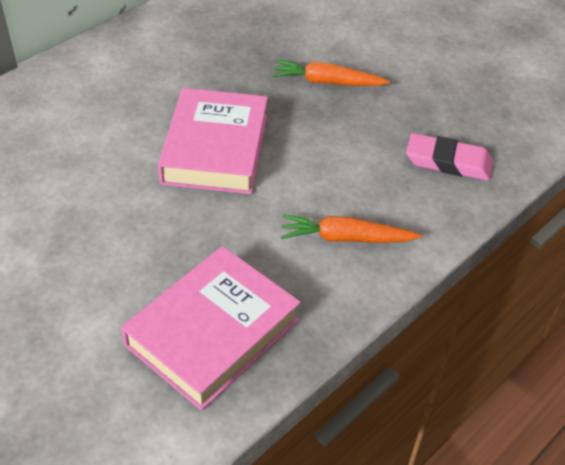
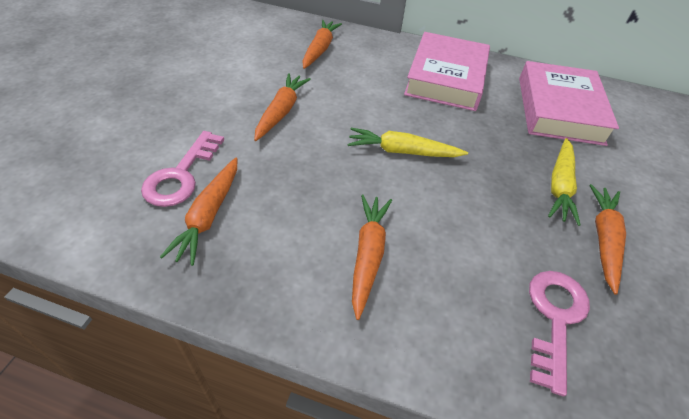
orange carrot: [272,60,390,86] [281,214,421,243] = 2 -> [160,158,237,266] [254,73,311,141] [302,20,342,69] [352,195,392,320] [590,184,626,295] = 5
pink eraser: [406,133,493,181] = 1 -> none = 0
pink key: none = 0 -> [141,131,224,207] [529,271,590,396] = 2
yellow carrot: none = 0 -> [348,128,468,157] [548,138,581,226] = 2

